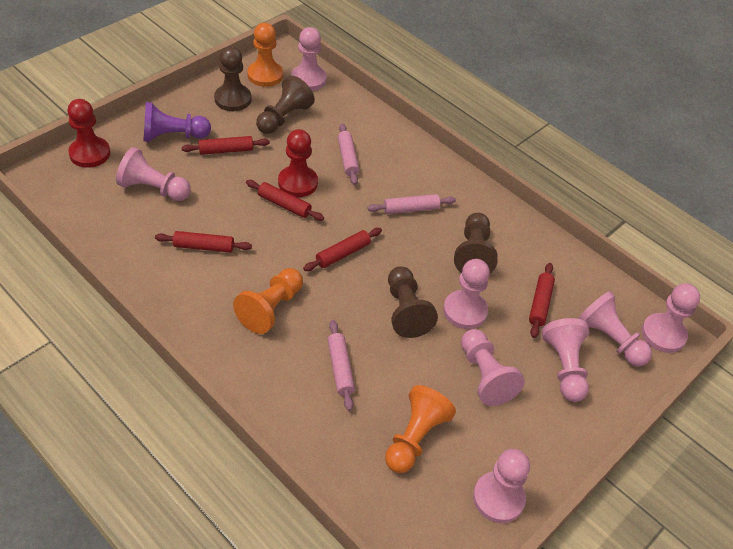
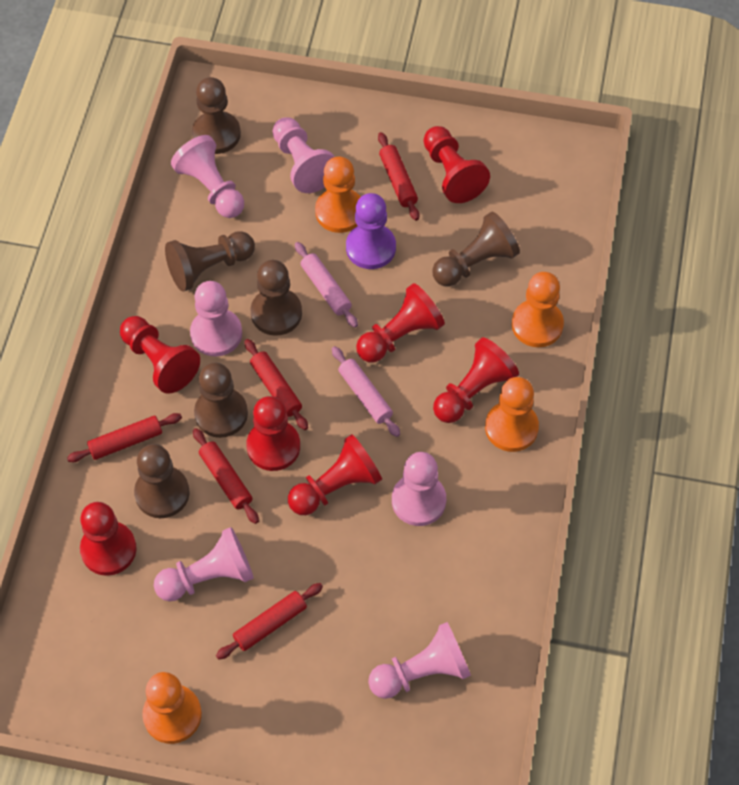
brown pawn: [214,46,251,111] [256,75,315,134] [388,266,438,338] [454,213,498,273] = 4 -> [134,444,189,518] [165,231,255,291] [192,77,241,154] [194,363,248,438] [250,260,302,336] [432,211,520,287] = 6
orange pawn: [233,268,303,334] [247,23,283,87] [385,385,456,473] = 3 -> [142,672,202,744] [315,157,361,233] [485,377,539,452] [512,272,564,347] = 4
pink pawn: [116,147,191,201] [291,27,327,91] [443,259,490,329] [461,329,525,406] [473,449,530,523] [542,318,589,402] [578,291,652,366] [642,283,700,353] = 8 -> [154,527,254,601] [171,135,244,218] [190,281,242,356] [273,117,334,193] [368,622,471,699] [392,452,446,526] = 6
pink rolling pin: [328,320,355,411] [338,124,359,185] [367,194,456,214] = 3 -> [295,242,358,328] [332,346,400,437] = 2
red pawn: [67,99,110,168] [278,129,318,197] = 2 -> [80,502,136,576] [120,316,200,394] [247,396,300,471] [288,434,382,515] [356,283,445,362] [424,126,490,203] [433,337,519,423] = 7

